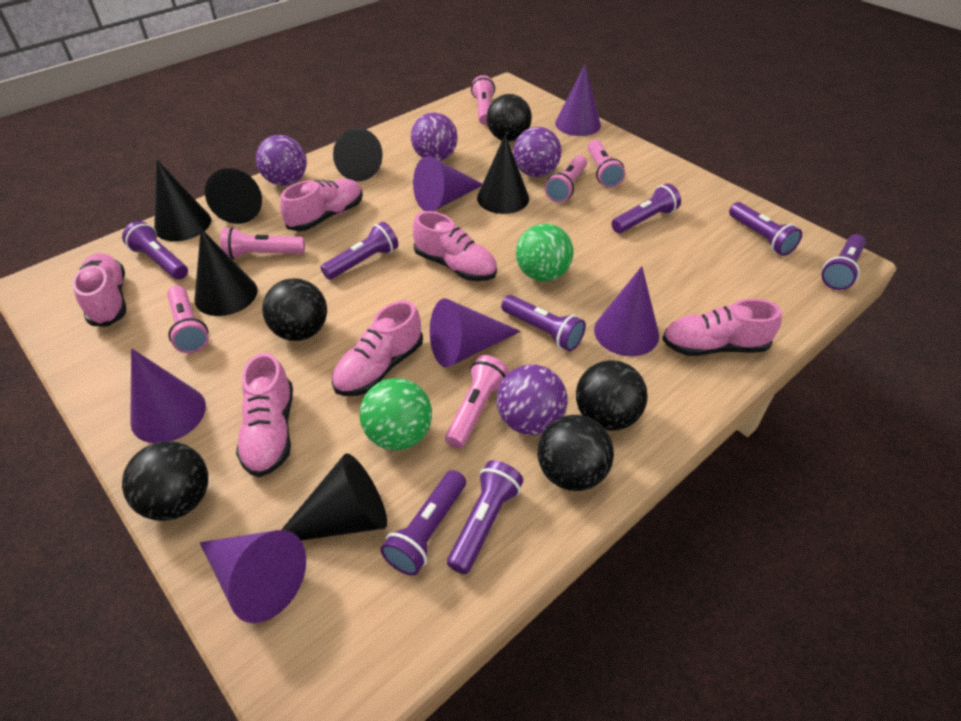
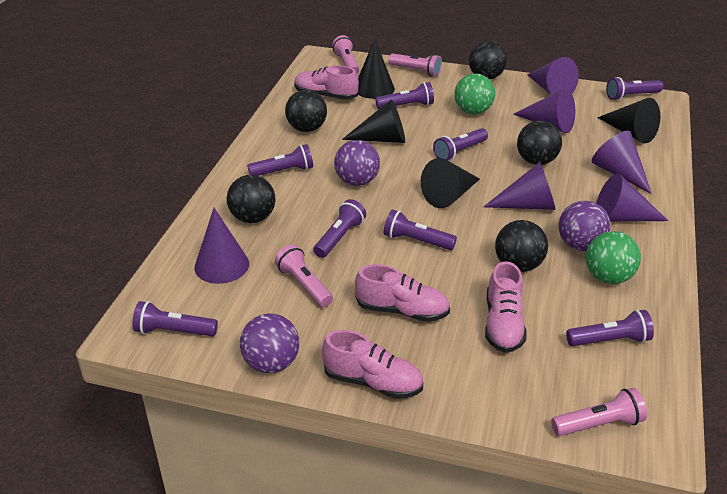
black cone: [154,160,211,241] [194,229,258,316] [205,168,262,224] [281,453,387,540] [333,128,383,181] [477,135,529,214] = 6 -> [342,100,405,143] [358,38,395,99] [421,158,480,208] [597,98,660,143] = 4
pink flashlight: [167,285,209,353] [220,227,305,260] [445,355,509,449] [471,75,495,125] [545,155,587,203] [588,140,625,188] = 6 -> [275,245,333,307] [332,35,359,74] [388,54,442,76] [551,388,647,436] = 4
pink shoe: [72,253,126,327] [236,353,293,477] [280,179,363,231] [332,301,423,396] [413,211,497,281] [662,299,782,356] = 6 -> [294,65,359,100] [322,330,423,399] [355,264,450,322] [485,261,527,353] = 4
purple ball: [256,135,307,186] [411,112,458,161] [497,364,567,435] [513,127,561,177] = 4 -> [240,313,299,373] [334,140,380,186] [559,201,611,251] = 3

